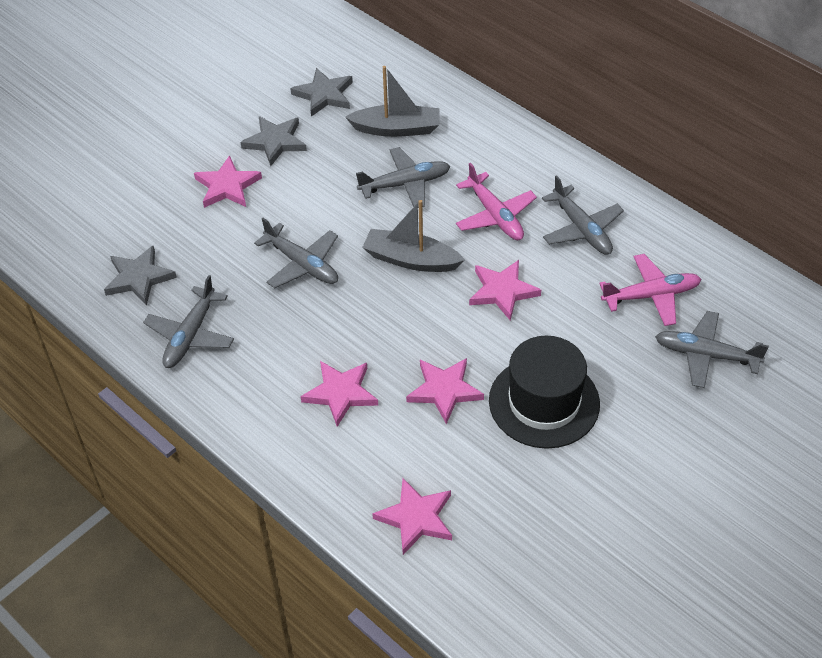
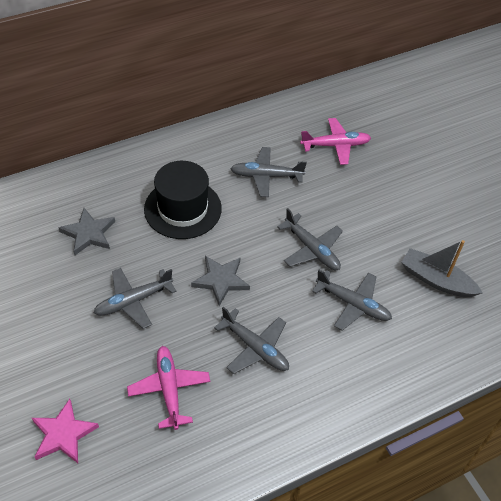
grey boat: [345,66,439,137] [362,200,465,272] = 2 -> [401,240,482,297] = 1
grey star: [104,245,177,306] [240,116,307,166] [290,68,353,117] = 3 -> [59,208,115,255] [191,256,250,306] = 2
pink star: [194,155,262,208] [301,361,378,427] [372,478,452,555] [406,358,484,424] [469,260,541,321] = 5 -> [32,399,99,463] = 1

